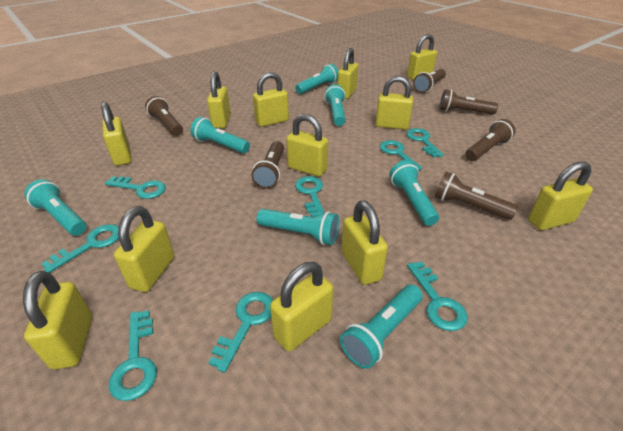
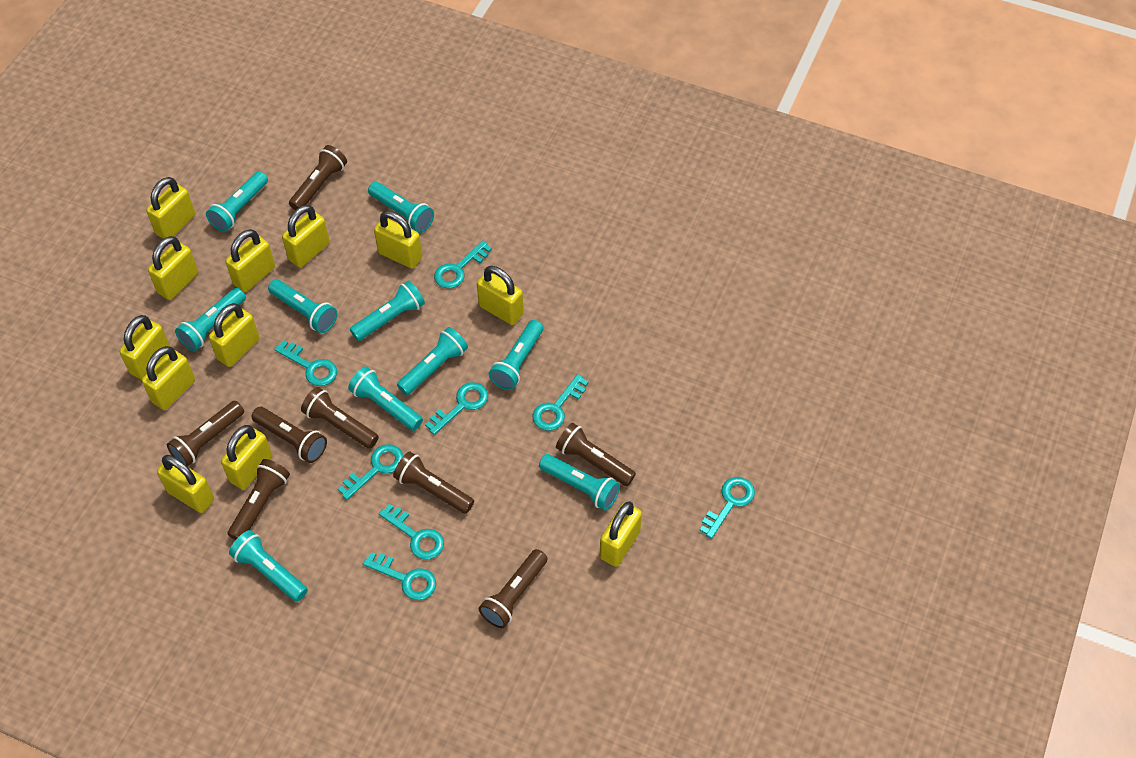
brown flashlight: [145,96,183,136] [251,141,284,189] [413,69,446,93] [435,172,518,220] [440,89,498,114] [465,119,515,161] = 6 -> [167,401,244,467] [228,459,290,540] [252,407,327,463] [289,145,347,210] [301,387,379,449] [393,451,474,514] [479,549,547,628] [556,423,636,486] = 8
turquoise flashlight: [24,179,86,236] [190,117,250,154] [257,209,339,245] [295,64,338,94] [324,84,346,126] [340,284,423,369] [389,161,439,226] = 7 -> [175,288,246,351] [206,171,268,232] [229,530,308,602] [268,279,337,333] [348,367,423,431] [350,280,425,341] [368,182,434,233] [397,327,468,395] [489,320,543,390] [539,454,620,511] = 10

